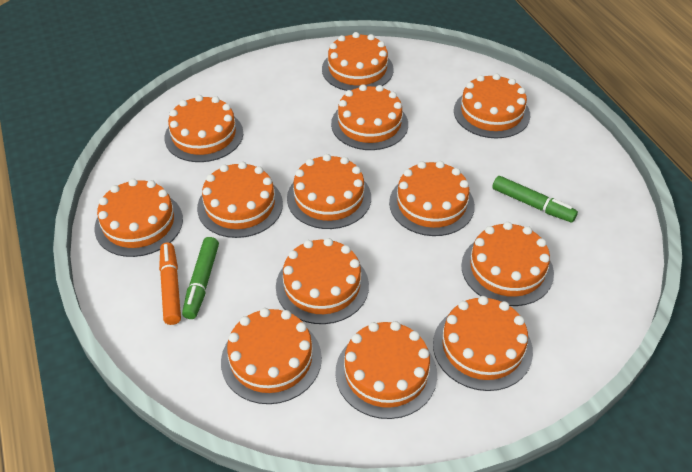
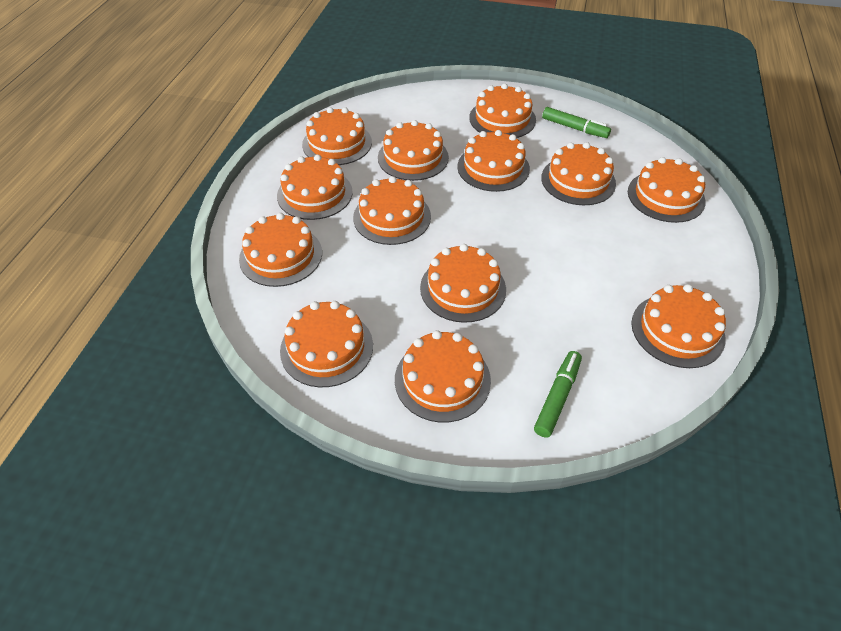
orange marker: [159,243,181,325] = 1 -> none = 0

